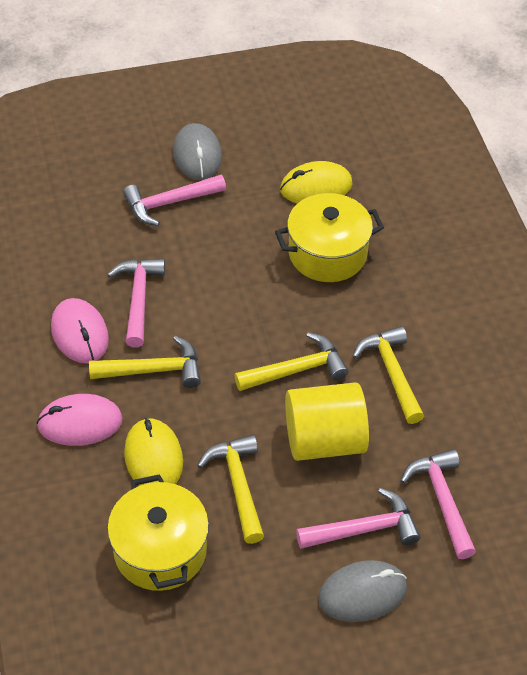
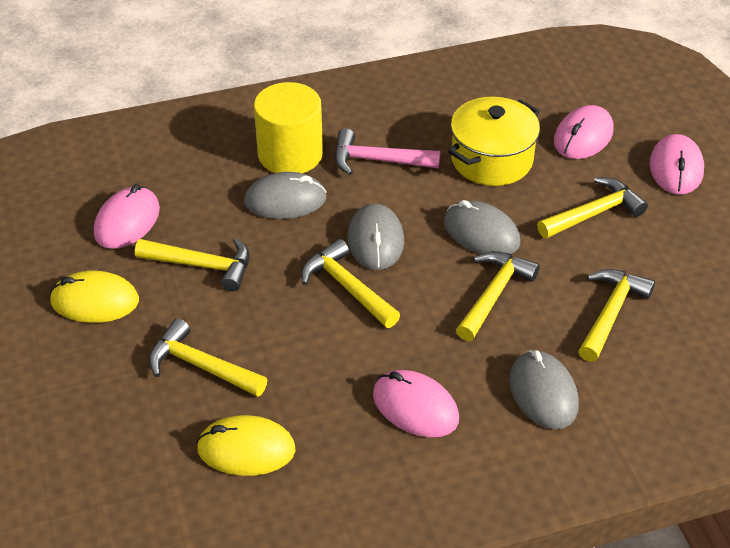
grey mouse: [173,123,222,180] [318,560,407,622] = 2 -> [244,172,327,219] [347,203,404,270] [444,200,520,254] [509,350,579,429] = 4
pink hammer: [107,258,165,347] [123,175,226,226] [296,488,420,549] [401,449,476,559] = 4 -> [334,128,440,175] = 1
pink mouse: [36,394,123,446] [51,298,109,363] = 2 -> [94,184,160,249] [373,370,459,438] [554,105,613,159] [649,134,704,195] = 4
yellow hammer: [89,335,201,388] [197,435,264,544] [234,332,349,391] [352,326,424,424] = 4 -> [135,238,250,292] [149,318,267,397] [301,239,400,328] [456,251,540,341] [537,177,648,239] [578,269,655,362] = 6
yellow pot: [107,474,209,591] [275,193,384,282] = 2 -> [448,97,540,186] = 1

